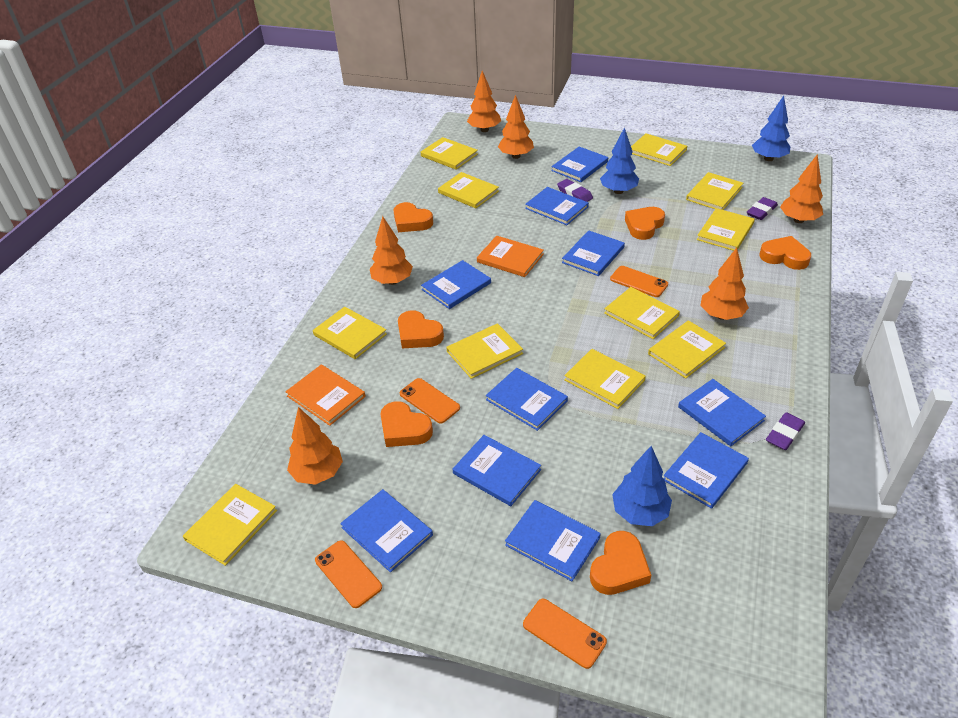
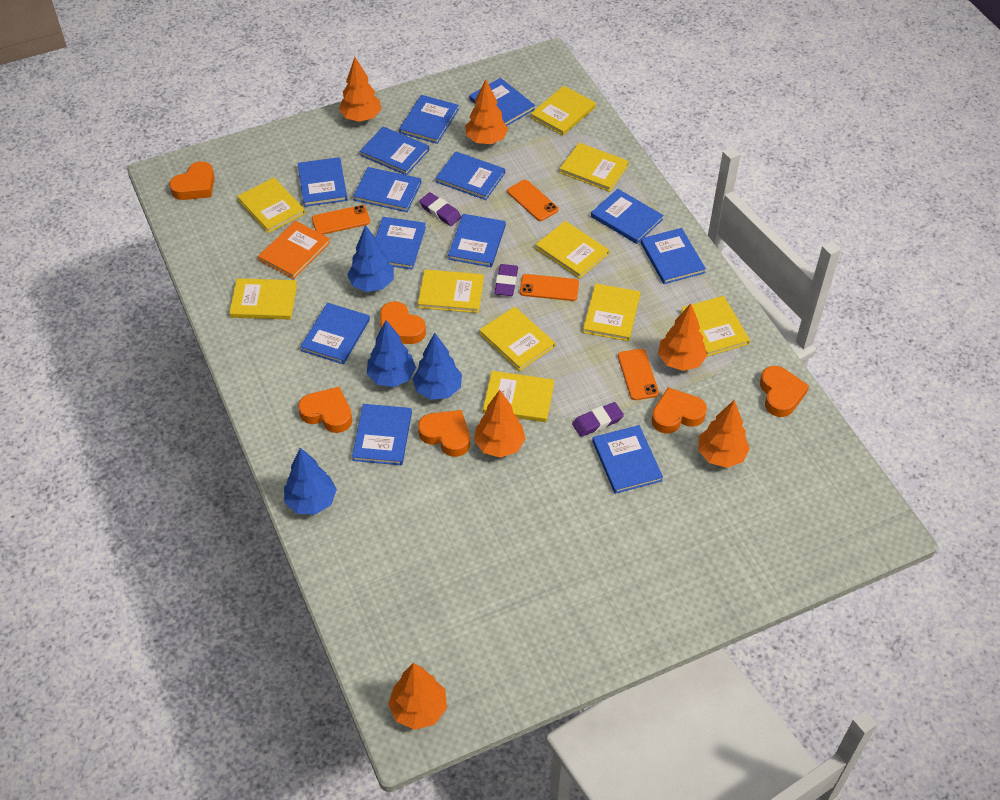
blue book: [340,489,433,572] [421,260,491,309] [453,435,541,506] [486,368,568,431] [505,500,601,581] [525,187,589,225] [551,147,608,182] [562,230,625,276] [664,432,749,509] [678,379,766,446] = 10 -> [297,157,348,207] [300,303,370,364] [352,404,412,465] [353,167,421,212] [360,127,429,175] [375,217,426,270] [399,95,459,144] [436,151,505,200] [448,214,506,267] [469,78,535,126] [591,189,664,244] [592,425,663,494] [640,228,706,284] = 13
blue tree: [600,127,639,194] [612,446,672,526] [752,96,790,161] = 3 -> [284,448,337,515] [347,225,394,292] [367,320,416,387] [412,333,462,400] = 4
orange book: [285,364,366,426] [477,236,544,277] = 2 -> [258,221,331,279] = 1
yellow book: [183,484,277,566] [313,307,387,359] [420,137,478,170] [438,172,499,208] [446,323,523,379] [564,349,645,409] [604,287,680,339] [631,134,687,166] [648,320,726,379] [686,172,743,210] [697,208,755,251] = 11 -> [229,278,297,320] [237,177,305,233] [418,269,484,313] [479,307,555,371] [483,371,554,422] [530,86,596,136] [536,221,609,279] [560,143,629,192] [583,283,641,341] [681,296,750,357] = 10

